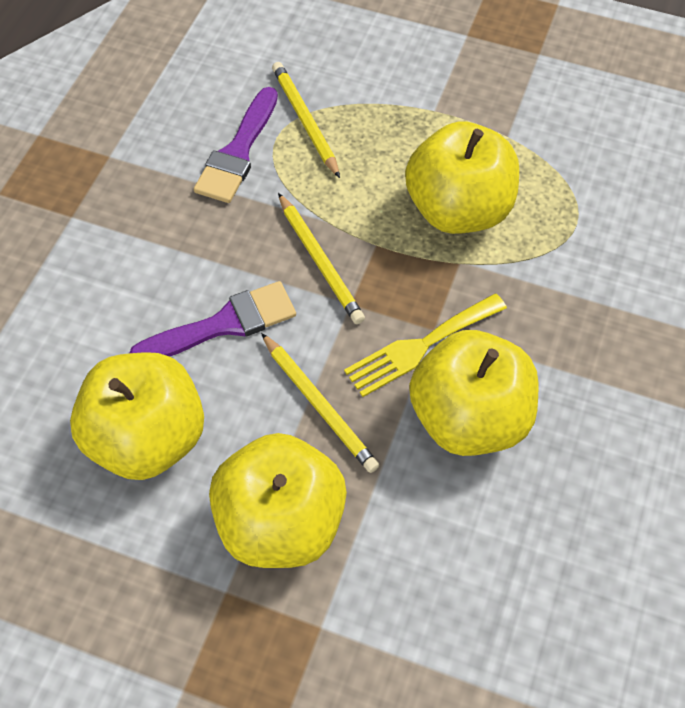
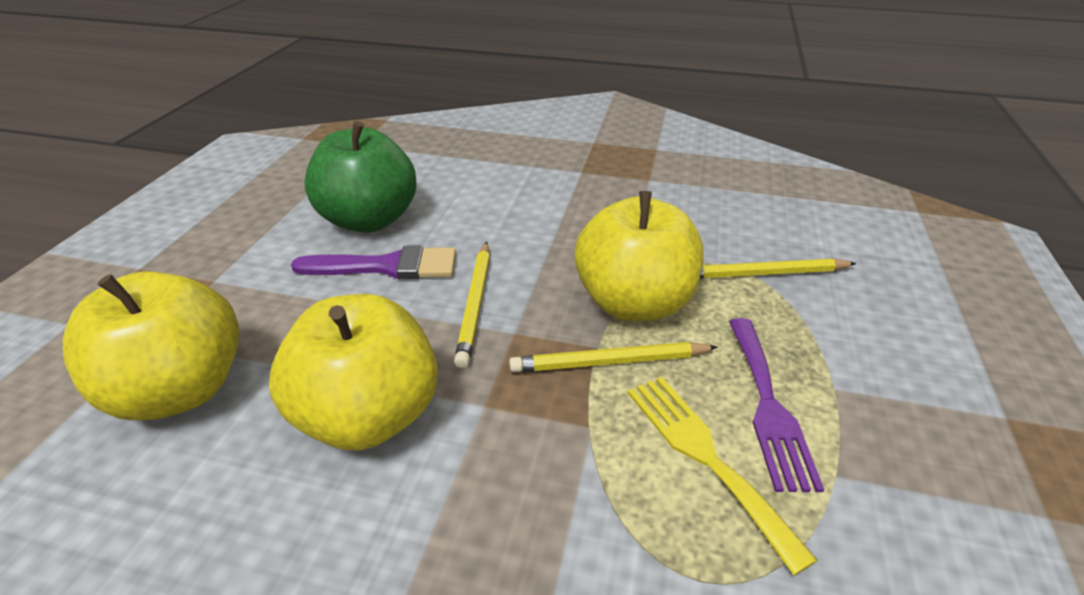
green apple: none = 0 -> [304,121,417,233] = 1
purple brush: [129,281,296,357] [194,87,278,203] = 2 -> [291,245,456,279] = 1
purple fork: none = 0 -> [729,318,824,492] = 1
yellow apple: [70,352,204,480] [209,433,347,568] [405,121,519,234] [409,330,538,456] = 4 -> [62,272,239,420] [269,294,438,451] [575,191,704,321] = 3

